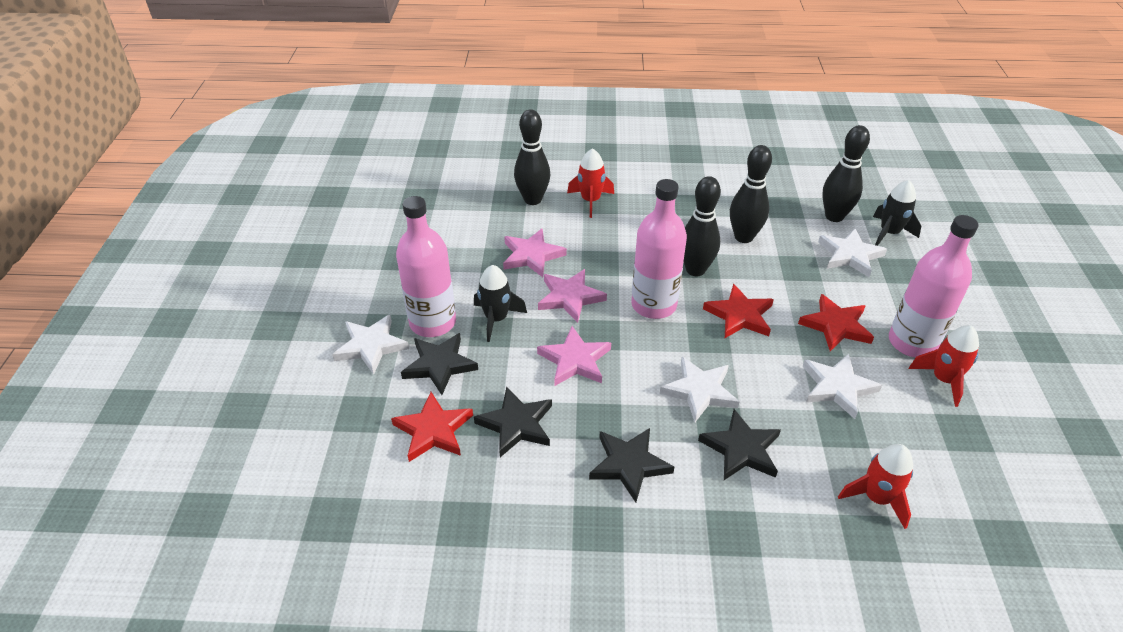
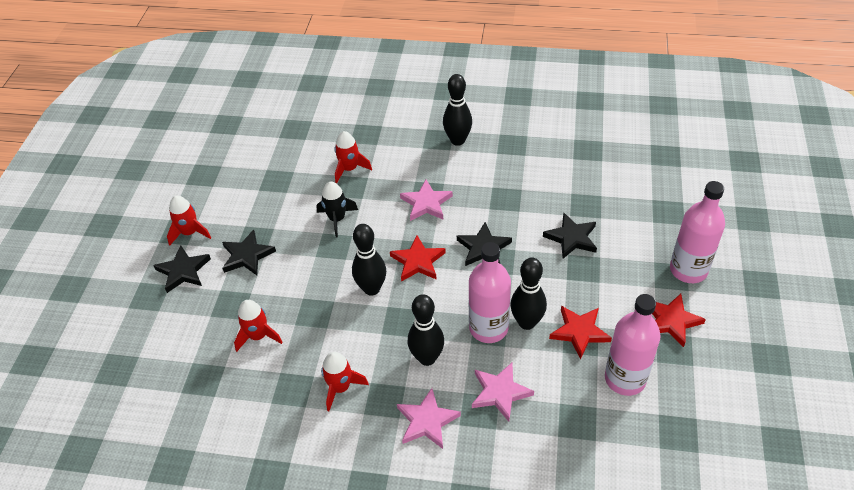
black rocket: [474,265,527,342] [873,180,921,246] = 2 -> [316,182,358,237] = 1
red rocket: [567,148,614,218] [838,444,913,529] [909,325,979,407] = 3 -> [167,196,211,246] [234,300,283,352] [321,352,369,411] [335,131,372,183] = 4
white star: [332,315,409,375] [660,357,739,422] [803,354,882,419] [818,228,887,277] = 4 -> none = 0

